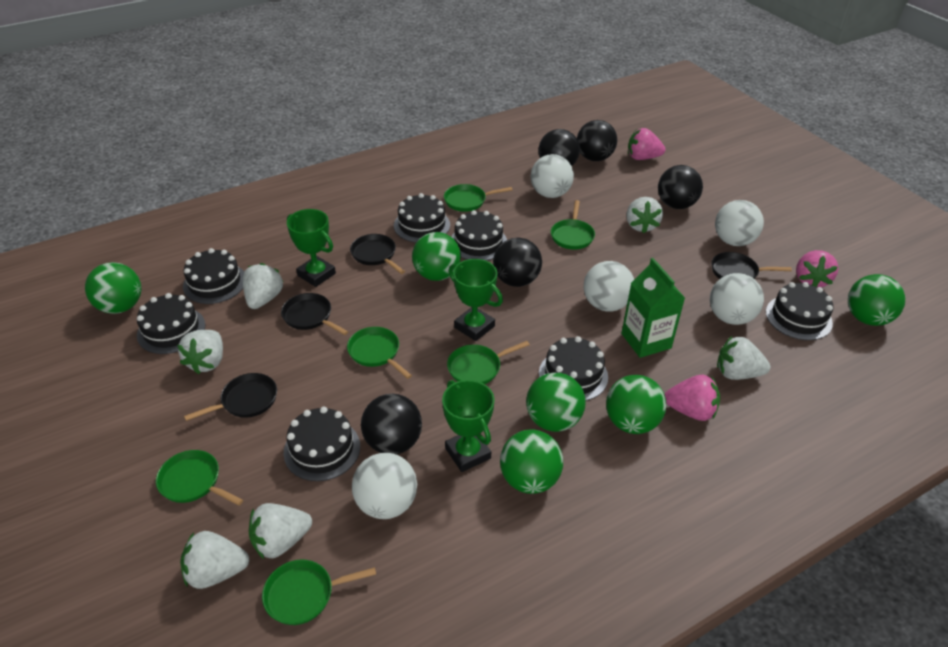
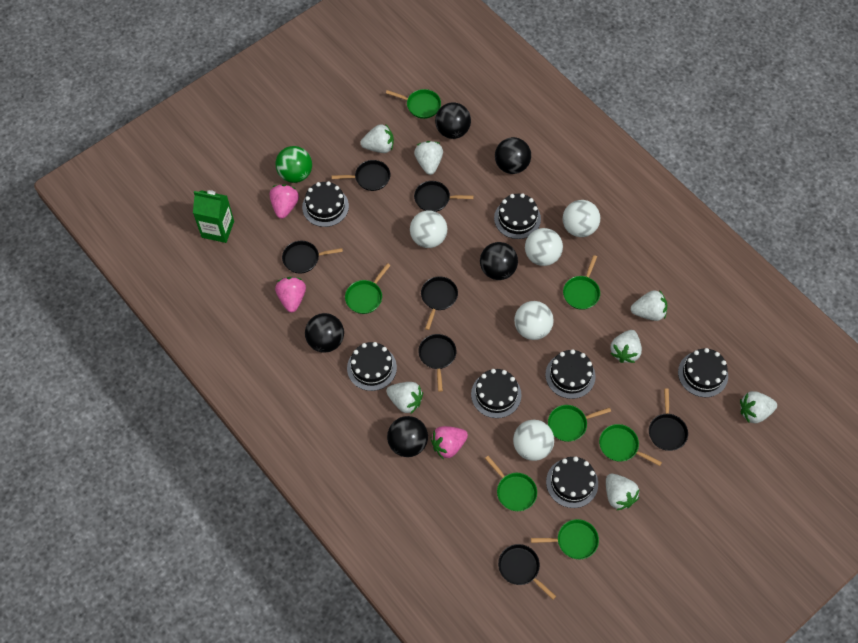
black pan: [184,373,277,421] [281,293,348,335] [350,234,405,274] [712,252,792,279] = 4 -> [282,241,343,274] [332,160,390,191] [414,181,474,212] [418,334,456,392] [421,276,458,330] [498,544,556,599] [649,389,688,451] = 7
green ball: [85,262,141,314] [412,232,461,281] [500,429,563,494] [526,373,586,432] [606,375,666,434] [848,274,905,326] = 6 -> [275,146,312,183] = 1
green pan: [156,450,243,506] [262,560,376,625] [347,327,412,379] [444,184,512,212] [447,341,530,384] [551,200,595,250] = 6 -> [345,263,391,314] [386,89,441,119] [485,456,537,511] [531,519,599,559] [548,405,611,442] [563,255,600,310] [599,424,662,466] = 7
green trophy: [287,209,336,287] [442,380,494,472] [449,259,503,341] = 3 -> none = 0
white strawberry: [177,330,223,374] [180,531,250,589] [243,263,284,309] [249,503,312,559] [626,197,663,233] [717,336,770,380] = 6 -> [360,124,394,153] [386,382,423,413] [414,141,443,175] [606,474,639,510] [610,330,642,363] [631,290,667,321] [740,391,777,423] = 7

